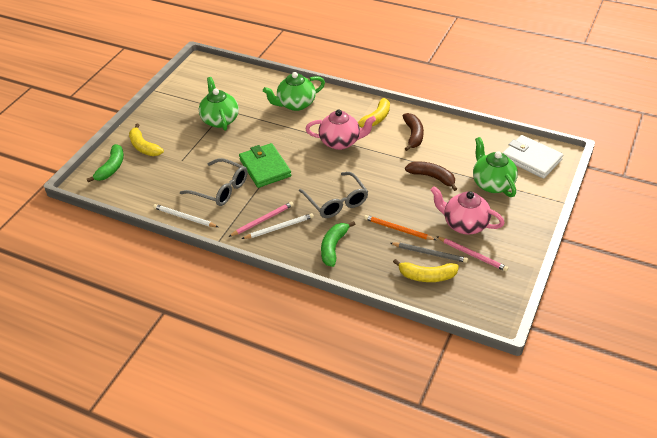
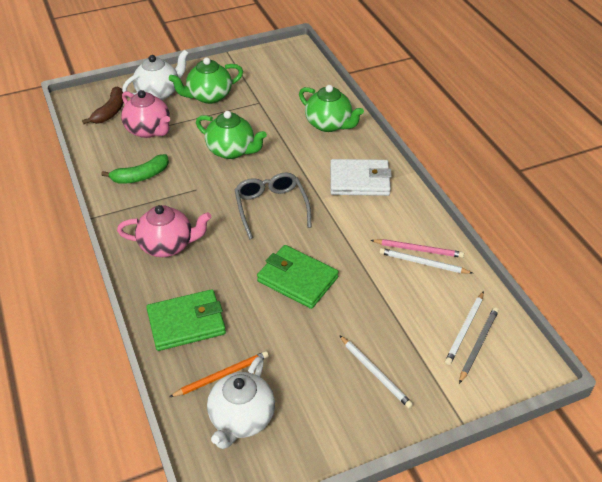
brown banana: [403,113,424,151] [405,161,457,191] = 2 -> [82,87,124,124] = 1
green banana: [87,144,124,182] [321,221,356,267] = 2 -> [101,154,169,184] = 1
green wallet: [239,143,291,188] = 1 -> [146,289,226,351] [257,245,339,309] = 2
grey glasses: [180,158,247,206] [299,172,368,218] = 2 -> [234,173,312,239] = 1
pink pencil: [229,202,294,237] [436,236,508,272] = 2 -> [371,239,464,258] = 1
white pencil: [153,204,218,227] [242,213,314,239] = 2 -> [339,335,413,408] [379,248,473,274] [445,291,484,365] = 3
white teapot: none = 0 -> [122,50,189,100] [207,356,275,449] = 2
yellow banana: [129,124,164,156] [358,98,390,128] [393,259,459,282] = 3 -> none = 0

